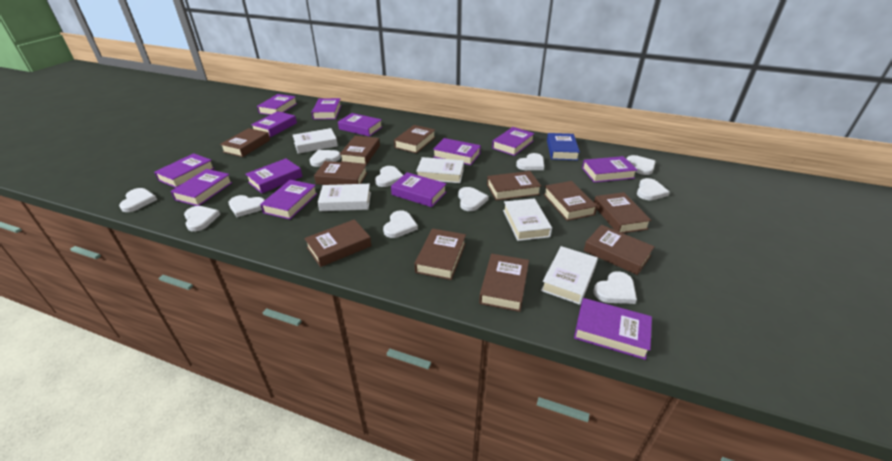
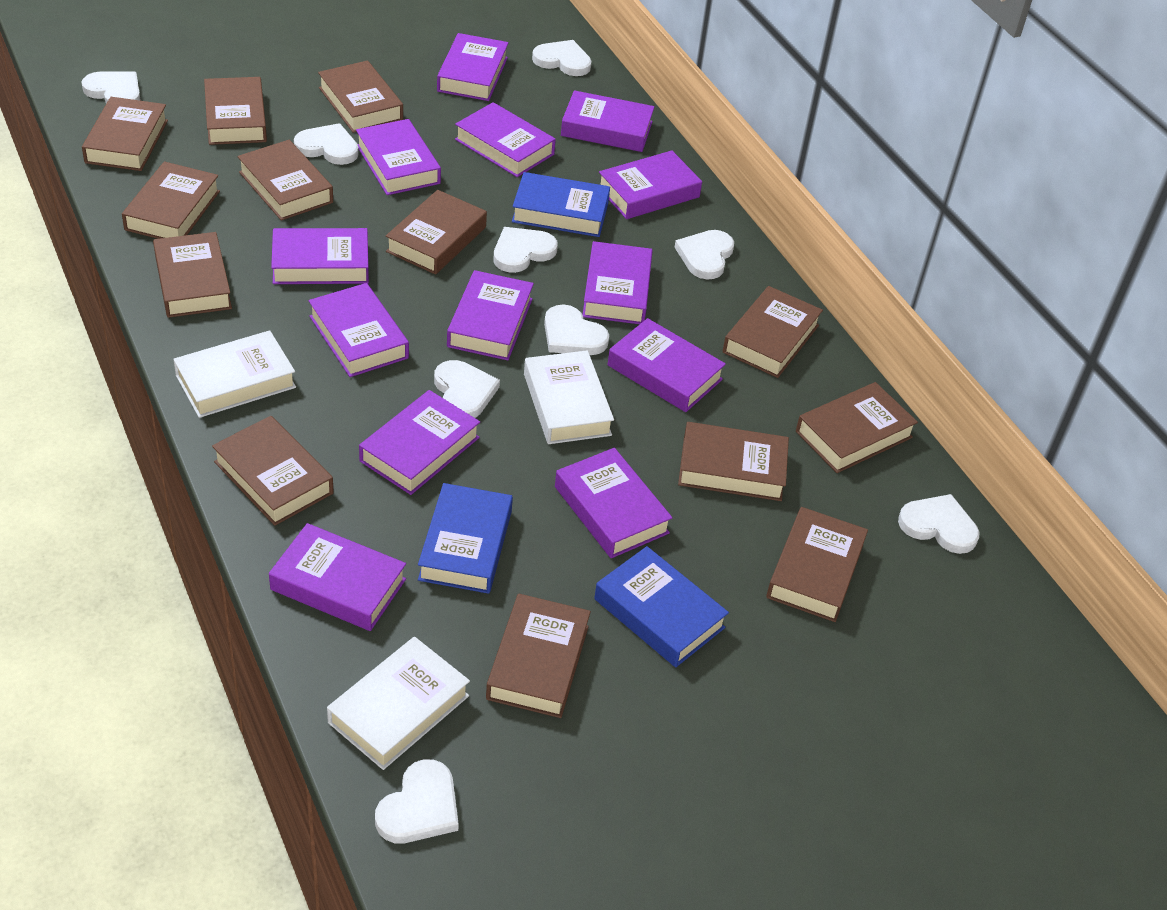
blue book: [547,133,580,161] = 1 -> [418,483,513,594] [512,172,610,237] [594,546,729,667] = 3
brown book: [220,128,270,157] [304,219,371,267] [314,161,367,185] [340,136,380,165] [394,125,435,153] [414,228,466,280] [479,254,529,312] [487,171,541,201] [543,181,597,221] [584,225,655,275] [594,192,652,233] = 11 -> [82,97,168,171] [122,161,220,239] [153,232,232,318] [204,77,267,145] [212,416,334,526] [237,140,333,221] [318,60,403,133] [386,190,487,275] [486,594,591,718] [678,422,789,501] [723,286,823,378] [766,507,868,622] [796,382,918,473] = 13
white book: [293,128,338,154] [318,184,371,211] [416,157,464,183] [503,198,552,241] [541,246,598,305] = 5 -> [173,330,296,418] [327,637,470,770] [524,350,614,444] = 3
white heart: [119,188,157,212] [184,206,220,232] [229,195,265,217] [310,150,341,167] [375,166,403,187] [383,210,418,238] [458,187,489,211] [516,153,544,170] [593,271,637,304] [627,155,656,175] [637,178,670,200] = 11 -> [81,72,140,103] [294,123,359,165] [375,759,459,843] [434,360,500,418] [494,227,558,273] [532,40,592,76] [544,305,609,355] [674,230,734,280] [898,494,980,554] = 9

